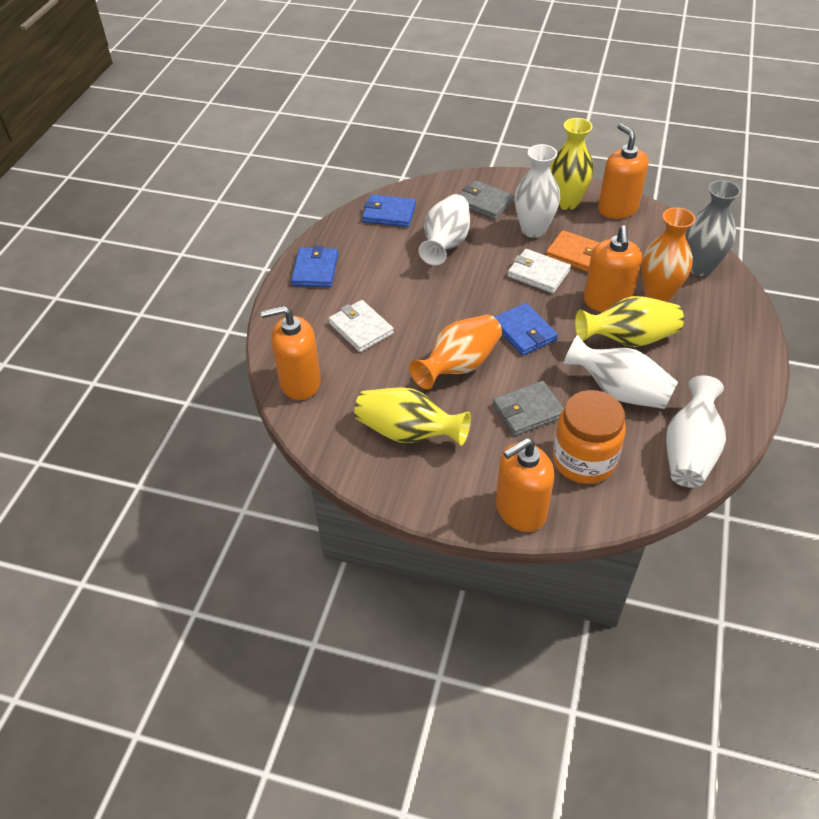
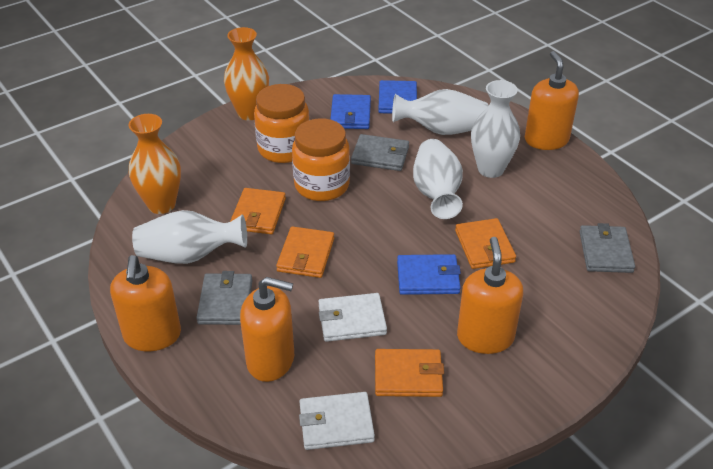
grey vase: [686,180,741,276] = 1 -> none = 0
grey wallet: [460,180,515,220] [492,381,564,436] = 2 -> [196,271,253,325] [351,134,409,171] [579,223,635,273] = 3
orange jar: [552,390,626,484] = 1 -> [254,84,310,163] [292,118,350,201] = 2
orange wallet: [546,230,600,272] = 1 -> [230,188,286,234] [276,226,334,278] [375,349,444,397] [455,218,516,269] = 4
yellow vase: [354,387,471,446] [550,118,594,210] [575,296,684,347] = 3 -> none = 0

